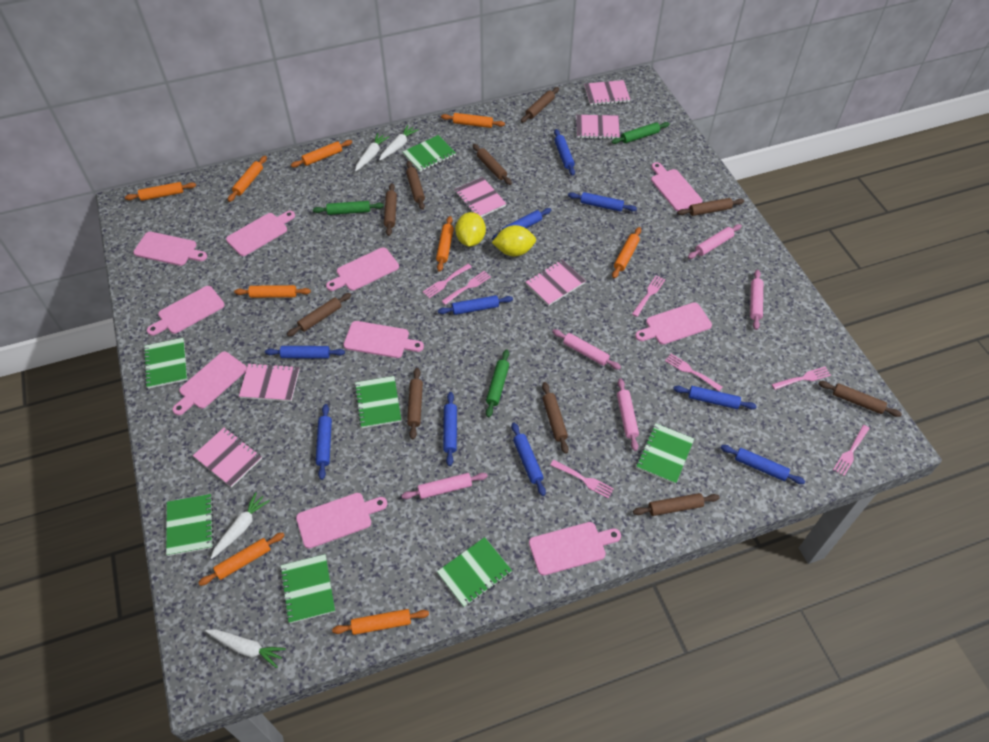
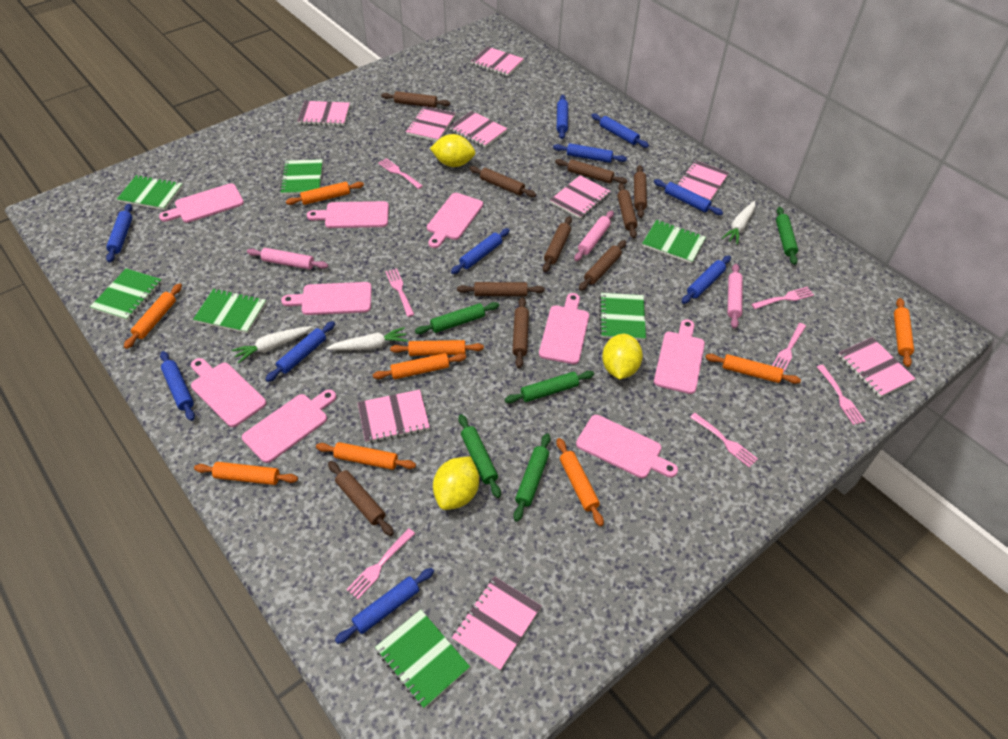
green rolling pin: [313,201,384,215] [486,350,509,417] [611,122,670,144] = 3 -> [415,302,499,334] [458,414,501,498] [505,371,594,403] [514,433,550,522] [776,207,798,265] = 5
pink cutting board: [133,232,207,266] [147,286,225,336] [172,352,247,415] [226,211,295,256] [296,493,387,549] [326,247,399,291] [344,321,424,358] [529,522,621,576] [635,302,712,345] [651,162,702,212] = 10 -> [159,183,244,223] [191,358,266,427] [242,390,336,463] [281,282,372,315] [307,201,389,228] [427,193,483,248] [539,293,589,364] [576,415,678,478] [654,319,705,394] = 9
pink notebook: [193,427,262,488] [239,363,300,402] [454,177,507,217] [526,260,585,306] [577,115,620,139] [584,80,630,105] = 6 -> [298,101,350,126] [358,390,430,443] [406,106,456,141] [449,111,508,148] [452,577,541,671] [471,47,524,76] [550,175,610,219] [677,160,729,201] [838,337,916,397] = 9
pink rolling pin: [401,473,488,499] [552,329,621,370] [617,379,639,451] [688,224,742,259] [750,270,763,330] = 5 -> [247,248,328,270] [574,211,614,261] [727,264,743,329] = 3
white carrot: [205,629,286,668] [211,492,270,559] [355,133,389,172] [379,125,419,161] = 4 -> [232,326,312,364] [326,327,408,350] [722,201,755,244] = 3
yellow lemon: [455,212,486,247] [492,225,536,256] = 2 -> [430,134,475,167] [433,456,479,510] [602,334,643,379] = 3

